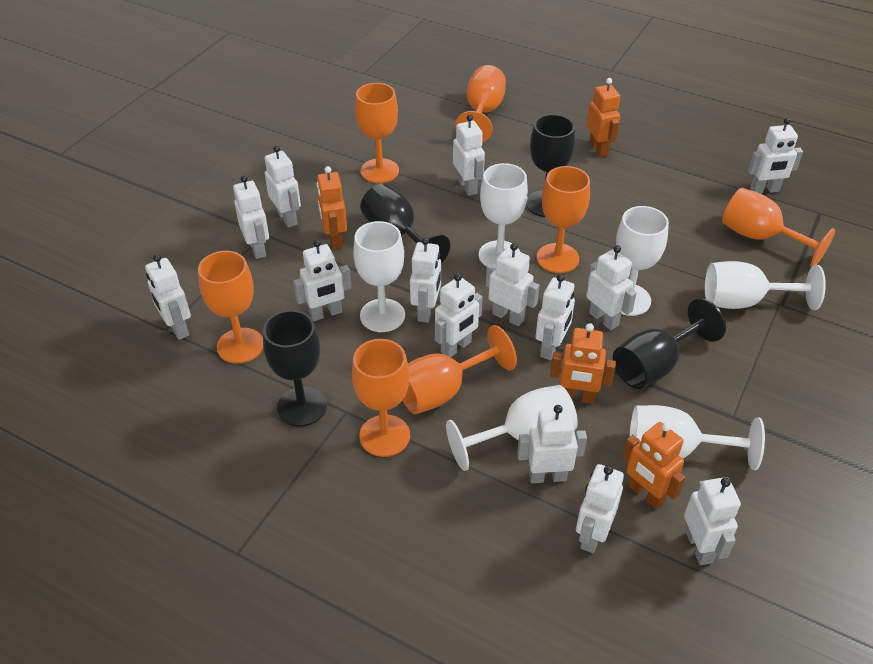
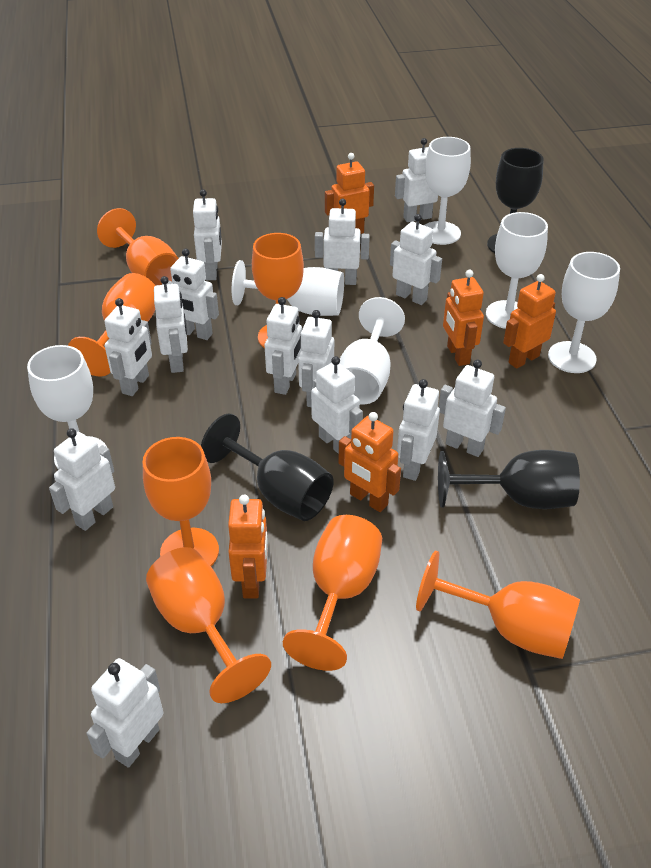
black goblet: [263,310,327,427] [360,184,450,263] [526,114,575,217] [613,298,726,389] = 4 -> [201,414,334,521] [438,450,580,509] [487,148,544,253] = 3
orange robot: [317,166,347,250] [550,323,616,404] [587,78,620,157] [622,422,686,509] = 4 -> [228,495,268,598] [325,153,374,234] [339,412,401,512] [443,270,484,366] [503,274,556,369] = 5

